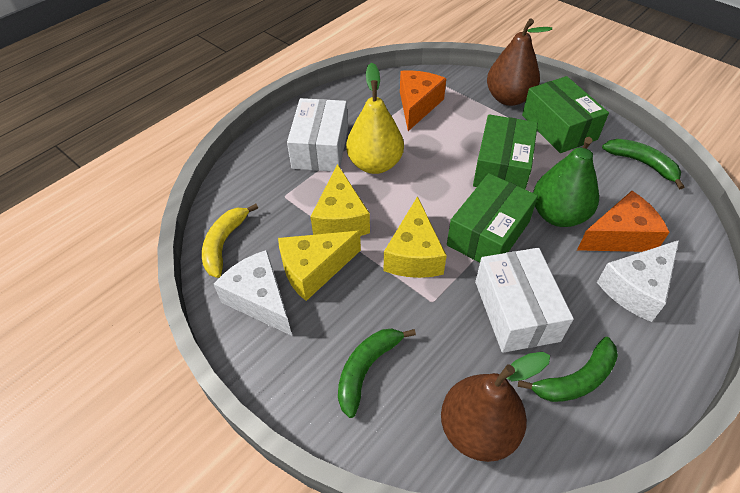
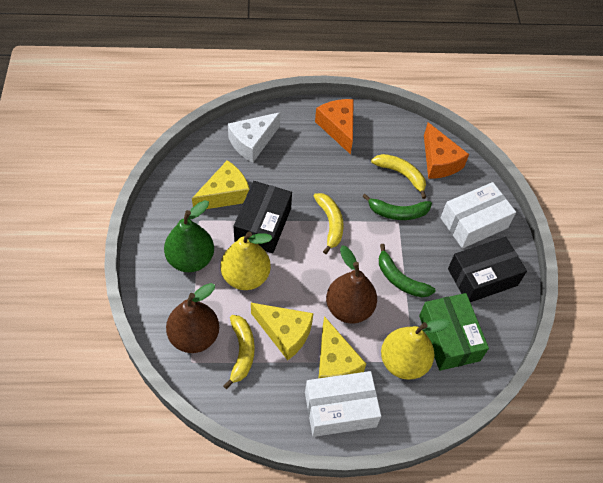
black box: none = 0 -> [234,181,292,253] [448,237,527,302] = 2
green banana: [338,329,416,418] [518,337,618,402] [602,139,684,189] = 3 -> [362,194,432,220] [379,244,435,297] = 2
green box: [447,173,538,263] [473,114,538,189] [522,76,609,153] = 3 -> [419,293,489,371] = 1
white cheese: [214,250,292,336] [597,240,679,322] = 2 -> [228,112,280,163] = 1
yellow banana: [202,204,258,278] = 1 -> [223,315,255,389] [314,193,344,254] [371,154,426,199] = 3
yellow pear: [346,63,404,174] = 1 -> [221,231,273,290] [381,319,450,380] = 2

